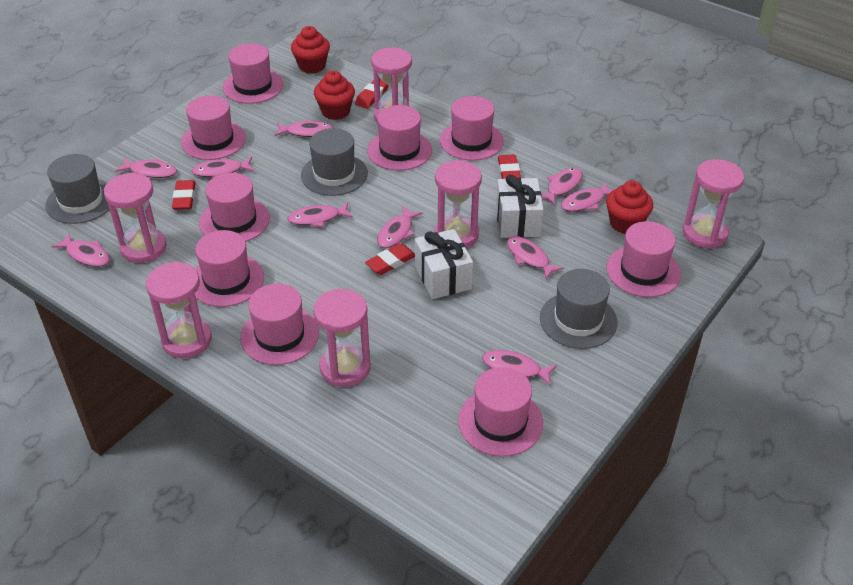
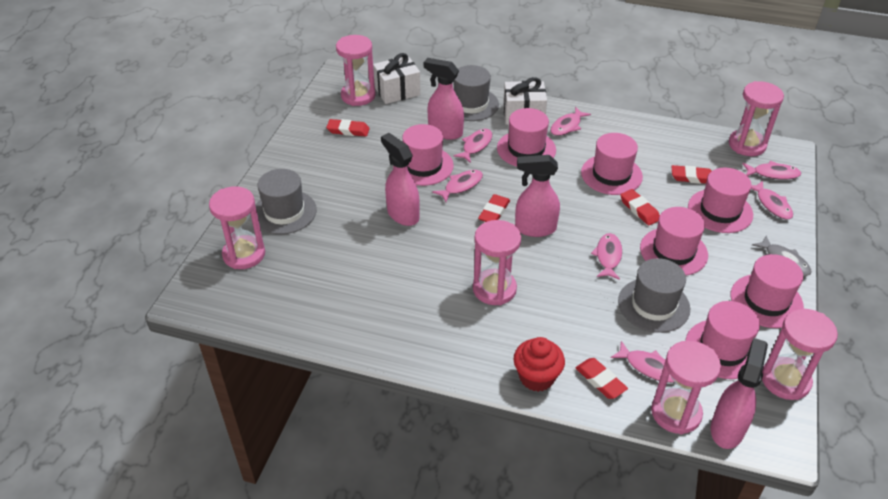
grey fish: none = 0 -> [752,235,812,276] = 1
pink fish: [51,233,110,267] [115,158,177,178] [192,157,254,177] [275,119,333,137] [288,202,353,227] [377,206,423,248] [482,350,557,385] [507,236,564,279] [541,168,583,206] [561,182,612,212] = 10 -> [432,170,483,202] [454,129,492,163] [550,107,591,136] [591,233,622,280] [610,341,674,383] [743,161,801,180] [751,181,793,219] = 7
pink hat: [181,95,246,160] [195,230,264,307] [199,173,270,242] [223,43,283,104] [240,283,319,365] [367,105,432,171] [440,96,504,161] [458,367,543,457] [606,221,681,297] = 9 -> [393,124,454,186] [497,108,556,167] [581,133,643,195] [640,207,708,276] [686,301,760,379] [688,168,753,233] [731,254,804,328] = 7
pink spray bottle: none = 0 -> [381,133,420,226] [424,58,464,140] [515,155,560,237] [711,338,768,449] = 4
red cupcake: [291,26,330,73] [314,71,355,120] [606,181,653,234] = 3 -> [514,337,565,392] = 1
red eraser: [172,180,196,210] [355,79,389,109] [365,243,415,275] [498,154,521,179] = 4 -> [326,119,370,137] [478,194,510,222] [576,358,628,399] [620,189,660,225] [672,165,711,184] = 5

